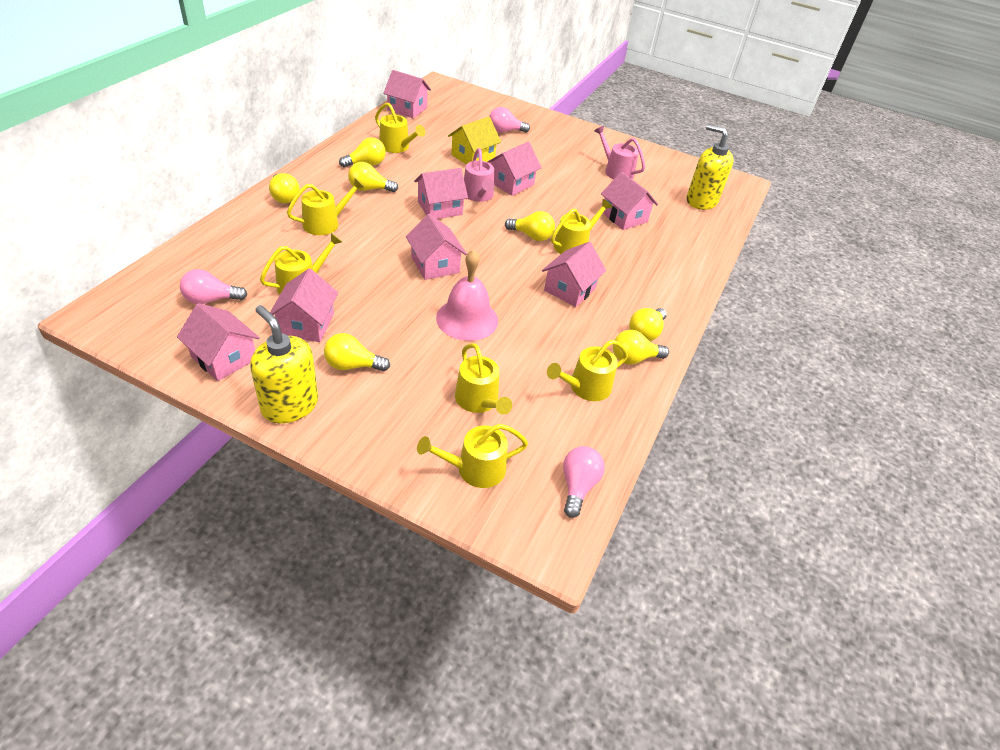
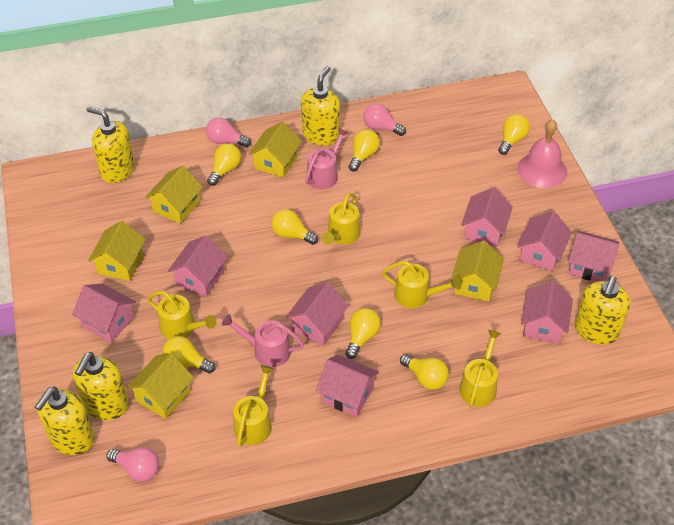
yellow house: [448,117,501,164] = 1 -> [88,221,146,281] [127,353,194,419] [145,166,203,224] [249,122,302,178] [451,241,504,302] = 5
yellow soap dispenser: [250,305,318,423] [687,124,734,210] = 2 -> [35,387,95,455] [73,352,129,420] [87,106,135,183] [301,66,340,145] [575,276,630,345] = 5
yellow watering can: [260,233,342,295] [287,178,364,235] [375,103,425,153] [417,424,528,488] [455,343,512,415] [547,340,628,401] [551,199,612,254] = 7 -> [148,291,217,339] [233,365,274,447] [321,193,361,245] [382,261,461,308] [459,330,501,407] = 5

